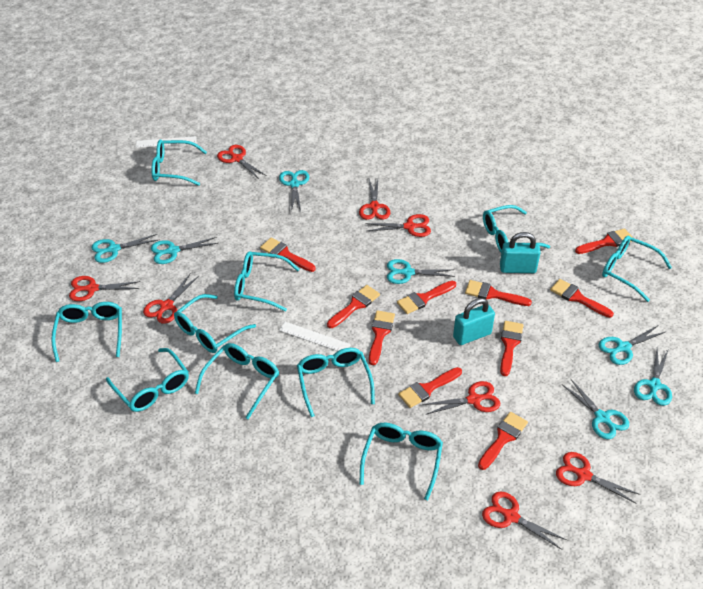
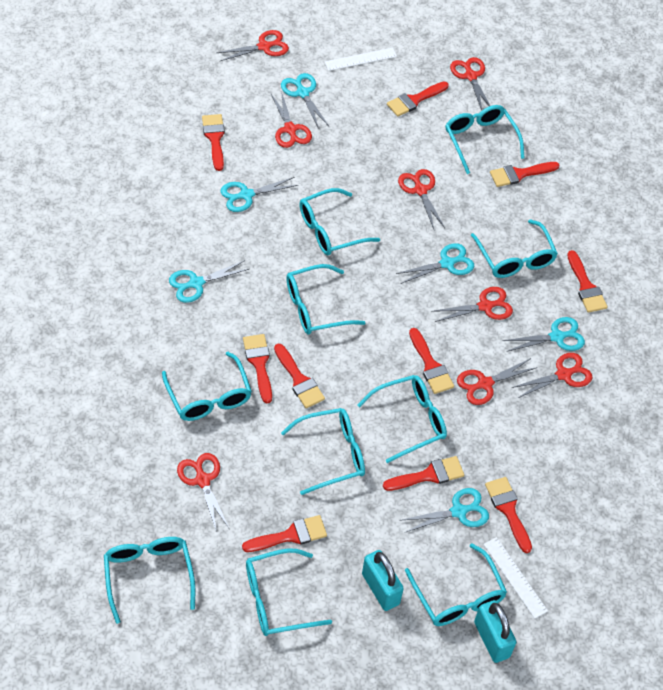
turquoise scissors: [91,234,158,263] [151,237,218,264] [279,170,309,211] [387,259,455,284] [561,378,629,439] [599,325,665,365] [634,348,672,406] = 7 -> [169,260,249,303] [220,177,299,212] [281,73,329,129] [396,243,474,284] [402,488,489,533] [503,317,585,352] = 6

